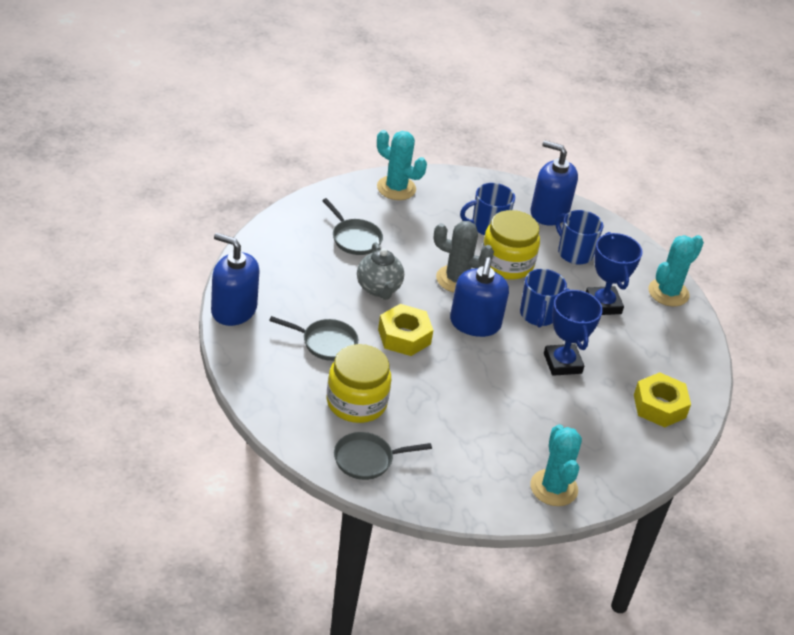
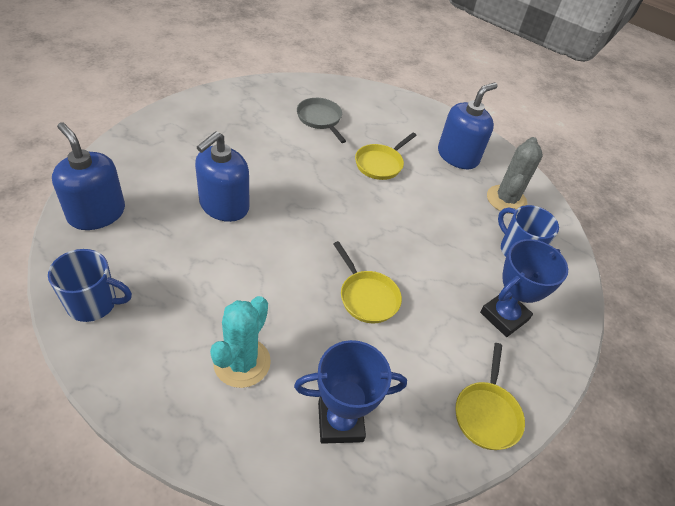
blue mug: [460,183,515,236] [520,269,567,328] [555,210,603,265] = 3 -> [48,249,132,322] [498,205,559,257] = 2
grey pan: [269,316,358,361] [322,198,383,255] [334,432,432,480] = 3 -> [297,98,346,143] = 1
grey teapot: [357,242,404,300] = 1 -> none = 0
turquoise cactus: [377,130,427,200] [530,424,582,506] [648,235,704,306] = 3 -> [210,296,271,388] = 1
yellow jar: [327,344,391,423] [482,210,540,280] = 2 -> none = 0
yellow nut: [378,304,433,356] [634,372,691,427] = 2 -> none = 0
yellow pan: none = 0 -> [333,241,402,323] [355,133,417,180] [455,343,525,450] = 3

